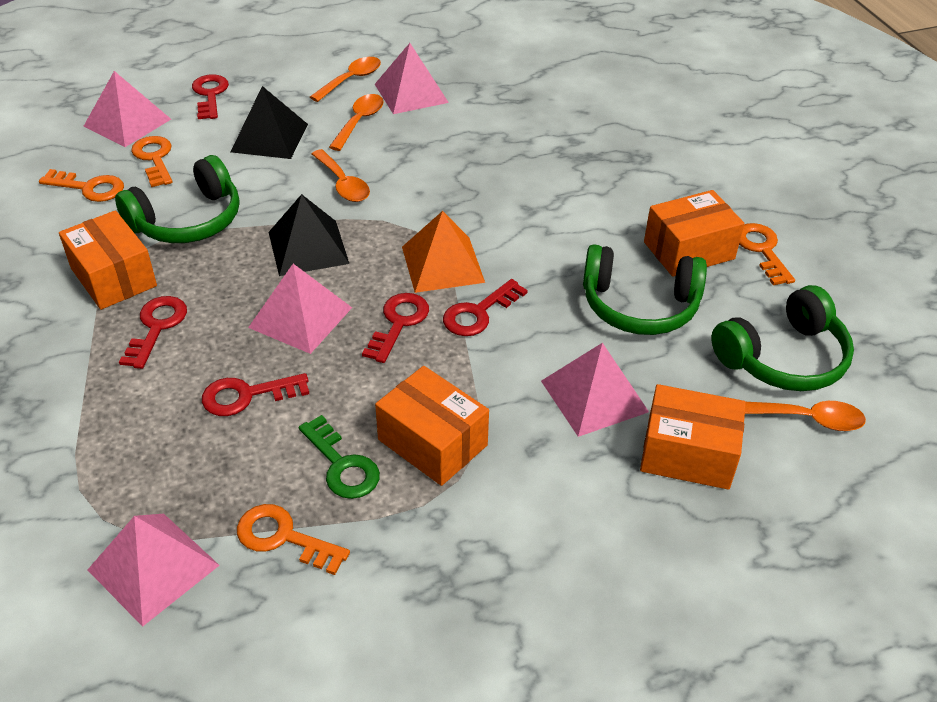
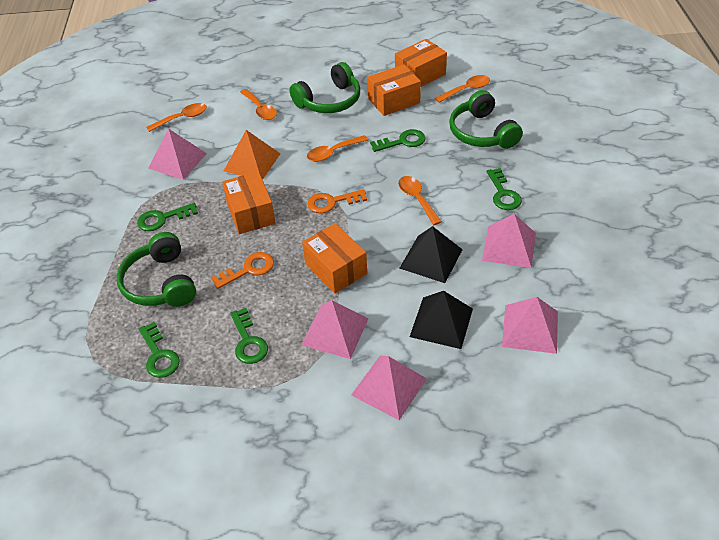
green key: [299,415,380,499] = 1 -> [137,203,198,231] [139,322,180,378] [230,308,268,364] [370,129,426,152] [487,168,522,210] = 5
orange key: [39,169,124,202] [131,136,173,187] [237,504,350,575] [739,223,795,285] = 4 -> [211,252,274,289] [307,189,367,213] = 2
orange spoon: [310,57,381,102] [312,149,370,202] [329,94,384,151] [745,401,866,431] = 4 -> [146,103,207,132] [240,89,277,120] [307,135,368,162] [398,176,442,225] [435,75,490,103] = 5
red key: [119,296,187,369] [192,75,229,119] [202,373,309,416] [362,293,429,363] [443,279,528,336] = 5 -> none = 0

